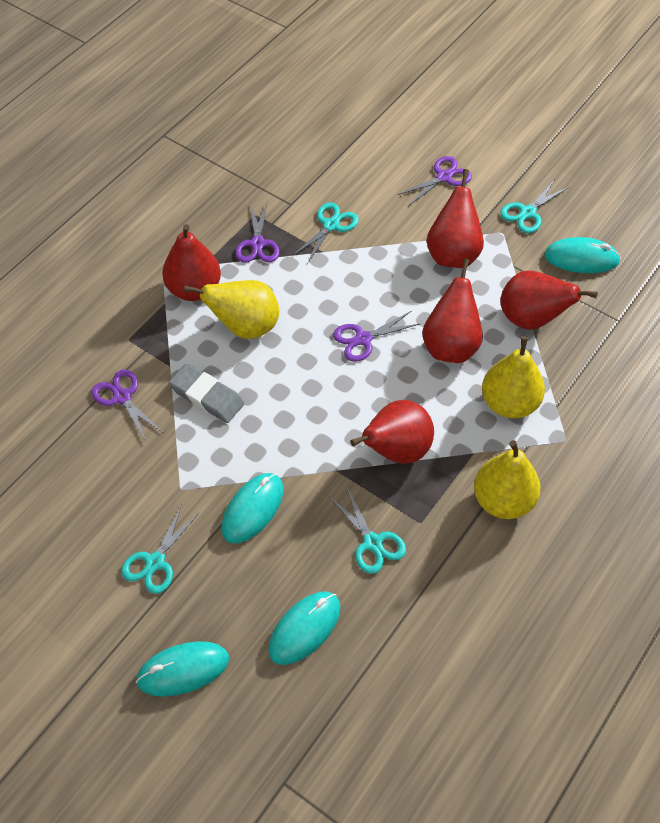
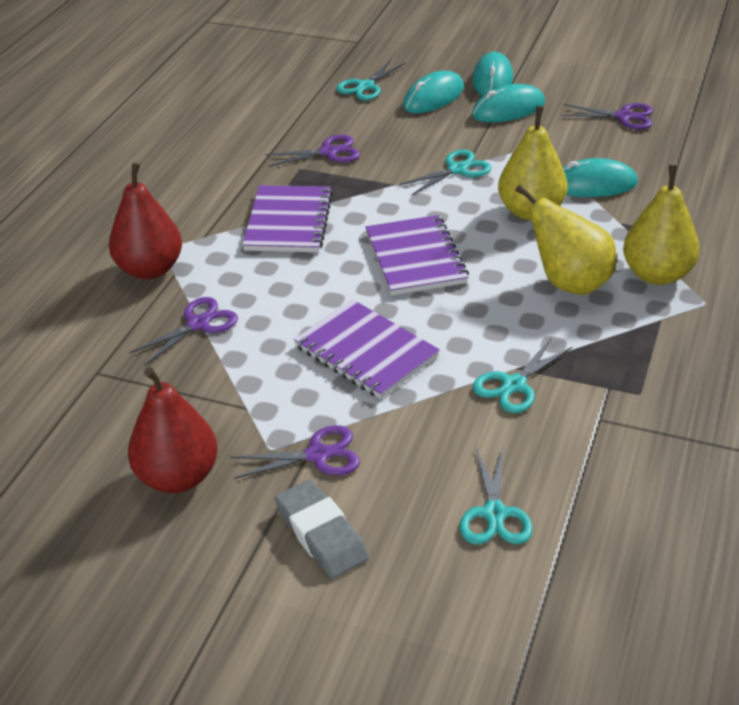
purple notebook: none = 0 -> [242,185,333,252] [294,300,440,399] [365,215,469,296] = 3
red pear: [162,224,221,301] [350,400,434,464] [422,259,483,363] [427,169,484,268] [501,270,598,330] = 5 -> [109,162,182,279] [128,367,218,493] = 2

